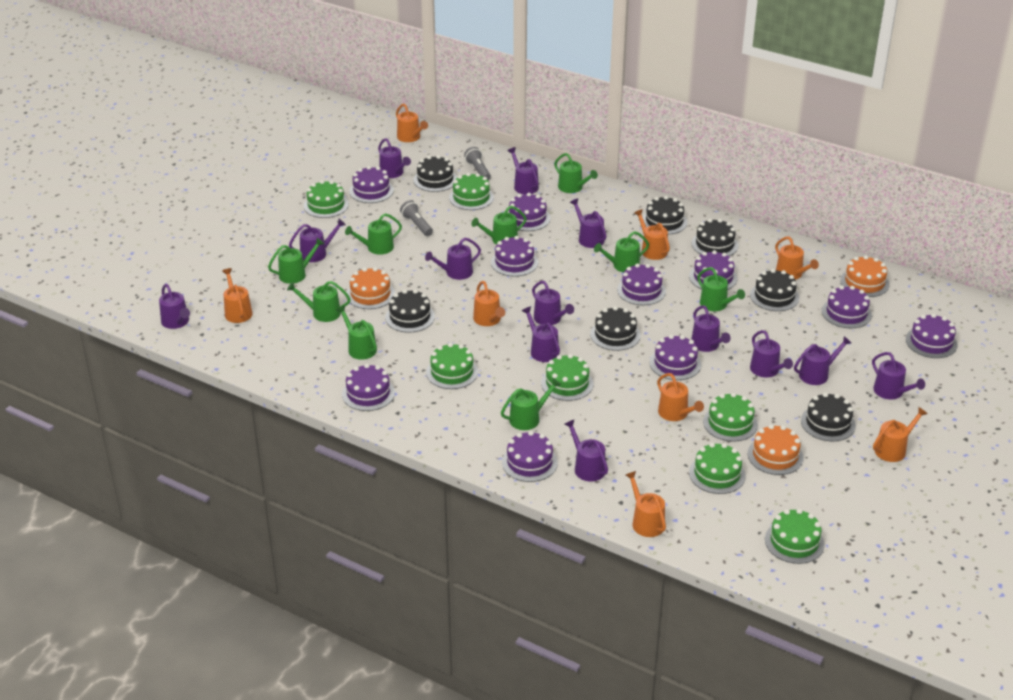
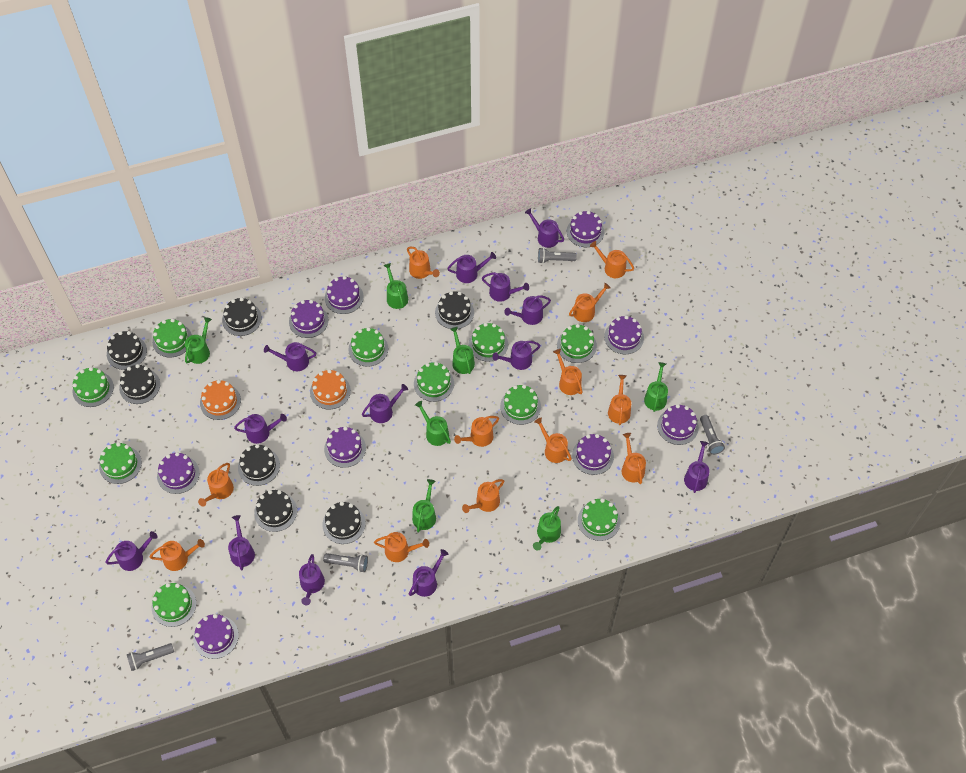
green cake: [304,180,349,218] [426,343,478,389] [449,173,494,210] [541,354,593,401] [689,443,746,494] [703,393,758,441] [765,509,824,564] = 7 -> [73,367,114,407] [99,442,142,484] [152,319,192,357] [152,583,196,627] [348,327,388,367] [414,362,454,402] [469,323,508,362] [500,385,541,425] [557,324,597,363] [578,498,621,541] = 10
green watering can: [268,238,324,284] [287,281,351,322] [336,305,377,360] [345,213,402,255] [472,206,527,245] [501,378,561,430] [554,153,598,193] [594,231,649,272] [697,267,745,311] = 9 -> [185,317,212,364] [383,263,408,309] [412,479,436,533] [415,401,451,446] [450,327,475,374] [533,506,561,550] [644,362,668,412] = 7
grey flashlight: [400,200,433,236] [464,147,491,180] = 2 -> [127,643,174,671] [323,553,368,572] [538,248,577,264] [700,415,725,455] = 4
orange cake: [347,267,395,309] [748,424,803,475] [840,255,889,297] = 3 -> [200,380,241,420] [310,369,351,409] = 2
orange watering can: [222,268,253,323] [396,104,428,142] [473,281,505,326] [626,471,666,537] [634,209,670,260] [657,373,704,421] [775,237,819,280] [873,407,927,462] = 8 -> [150,539,205,571] [198,463,234,507] [374,532,429,562] [407,247,440,279] [454,416,499,447] [462,479,504,513] [534,418,572,463] [554,349,583,395] [569,283,611,322] [590,241,634,278] [608,375,631,425] [622,433,646,484] = 12
purple cake: [342,364,395,411] [349,166,394,203] [491,236,538,277] [502,431,558,482] [508,193,550,231] [617,263,666,305] [650,335,701,380] [689,250,737,290] [822,286,872,328] [906,314,957,358] = 10 -> [157,452,200,494] [193,614,239,659] [289,300,328,338] [324,426,366,468] [325,276,364,314] [567,211,604,247] [572,434,614,475] [604,315,644,354] [657,404,699,445] = 9

